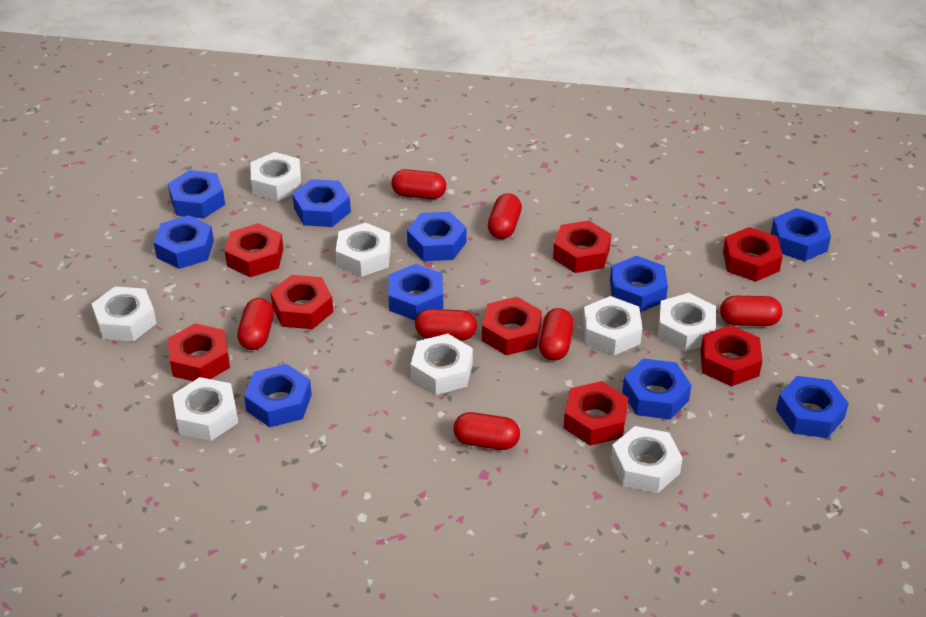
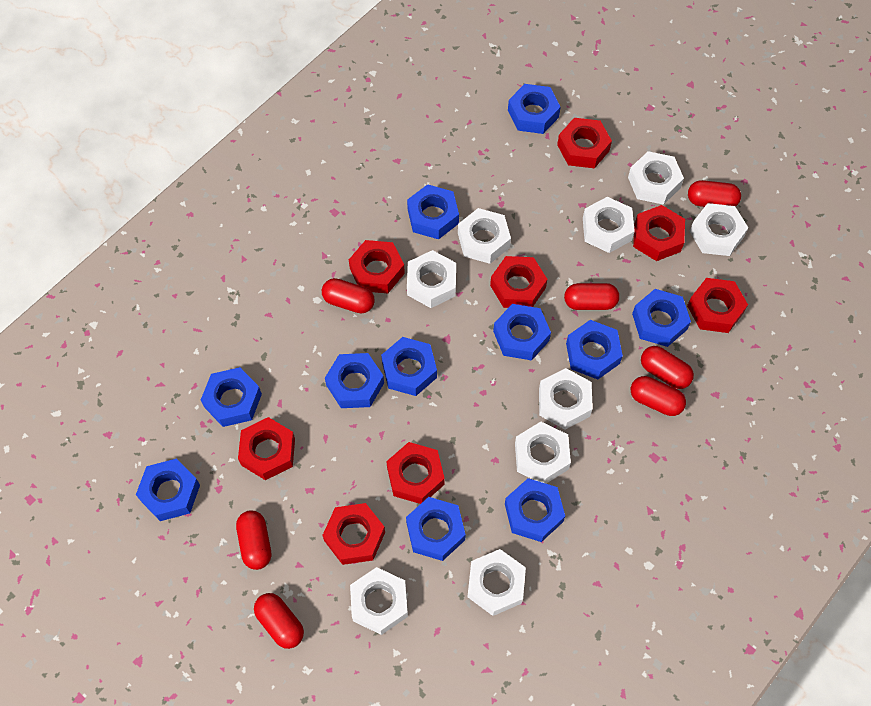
blue nut: [154,215,214,269] [168,170,225,219] [244,364,312,427] [293,179,351,227] [389,264,443,320] [407,212,466,261] [610,256,668,312] [622,358,691,419] [771,208,831,261] [776,376,849,438] = 10 -> [136,458,200,521] [201,367,262,427] [325,353,384,408] [381,337,437,396] [406,497,466,561] [407,184,459,239] [493,304,551,360] [505,478,565,542] [508,84,561,134] [566,320,623,380] [632,289,691,347] = 11
white nut: [92,287,157,341] [172,377,238,441] [250,152,302,201] [336,223,391,277] [410,334,473,395] [583,296,642,355] [611,426,683,493] [658,293,716,351] = 8 -> [350,567,408,635] [407,250,456,308] [458,208,511,264] [467,549,526,616] [515,422,571,484] [539,368,593,429] [583,197,635,253] [628,151,684,205] [689,203,748,256] = 9

